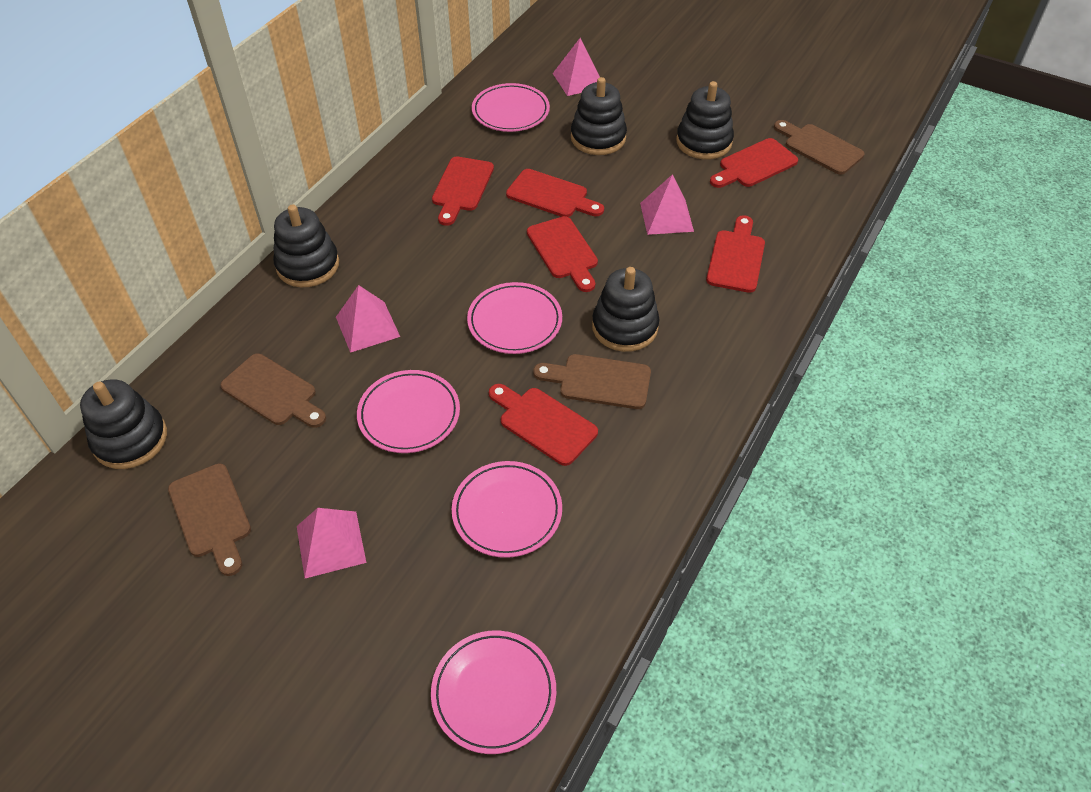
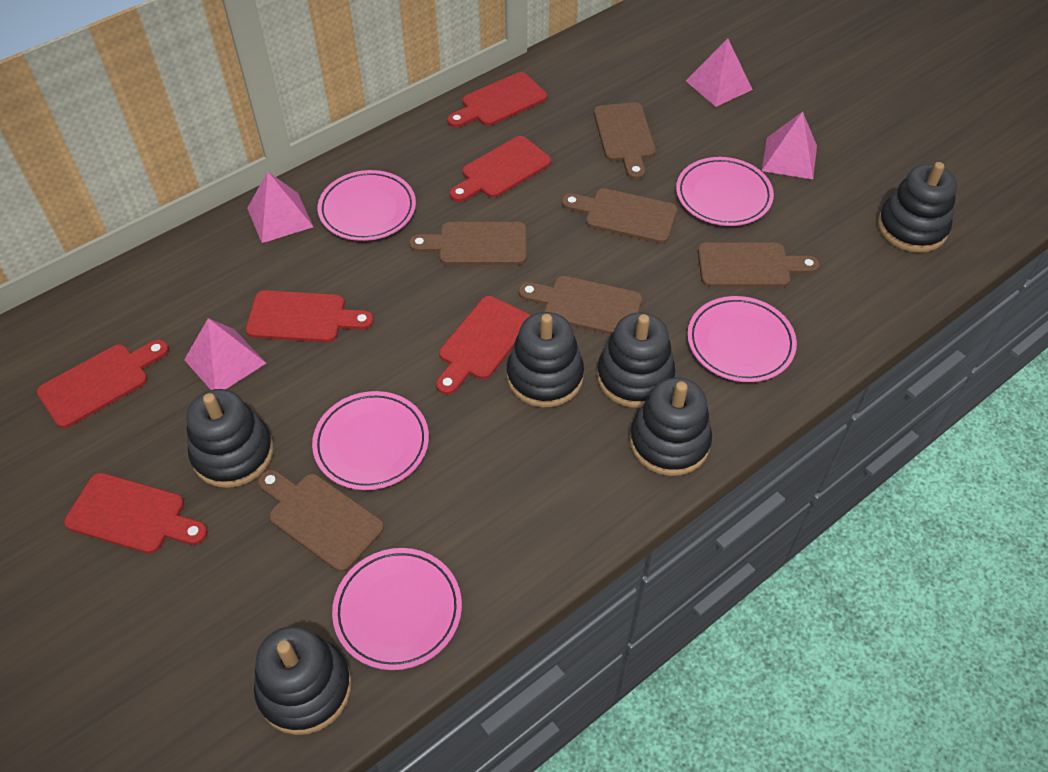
black stacking toy: [80,379,167,469] [273,204,339,287] [571,77,627,155] [592,267,659,352] [676,81,734,159] = 5 -> [186,389,273,488] [254,626,352,735] [507,312,584,407] [597,313,675,408] [630,378,712,476] [878,162,957,253] = 6
brown cutting board: [168,463,251,576] [221,353,326,428] [533,354,651,409] [774,120,864,175] = 4 -> [258,470,384,572] [409,222,526,265] [518,276,642,335] [562,188,677,244] [594,102,656,180] [698,243,820,287] = 6

